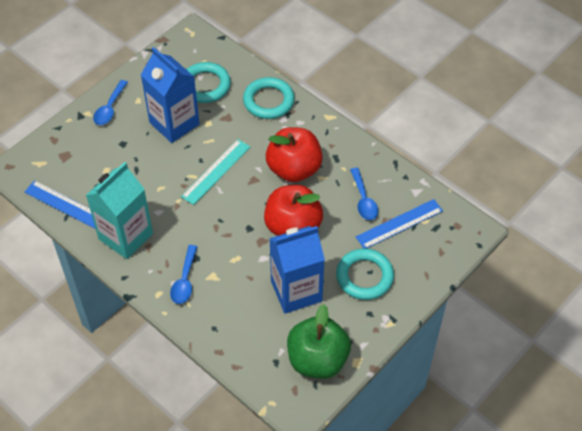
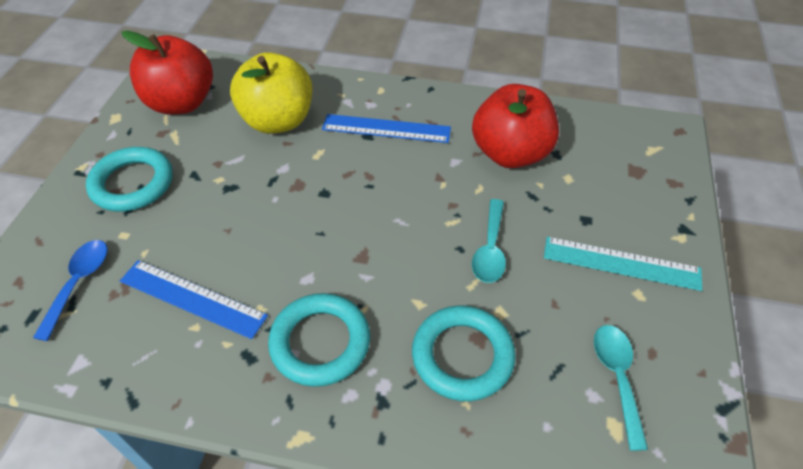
blue carton: [141,47,200,143] [269,226,325,314] = 2 -> none = 0
blue spoon: [93,80,128,125] [170,245,197,304] [350,168,378,220] = 3 -> [33,240,108,341] = 1
green apple: [287,304,351,379] = 1 -> none = 0
turquoise carton: [86,162,153,259] = 1 -> none = 0
turquoise spoon: none = 0 -> [472,199,506,283] [594,325,648,451] = 2
yellow apple: none = 0 -> [230,52,312,134] = 1

